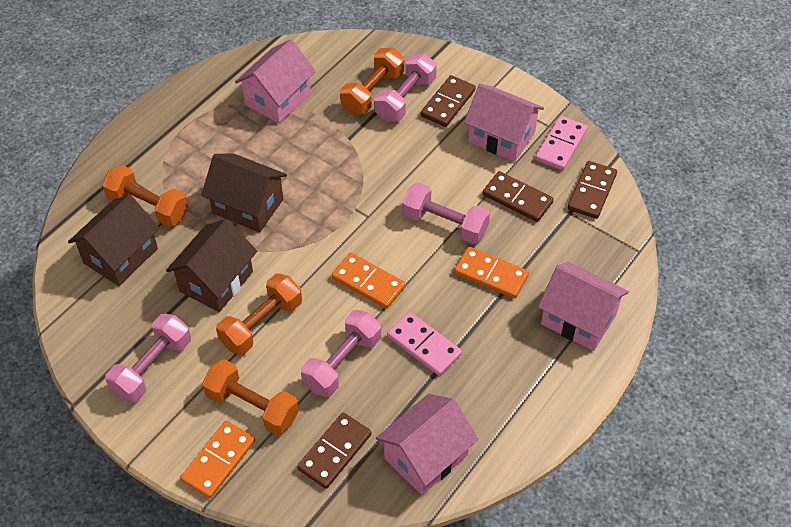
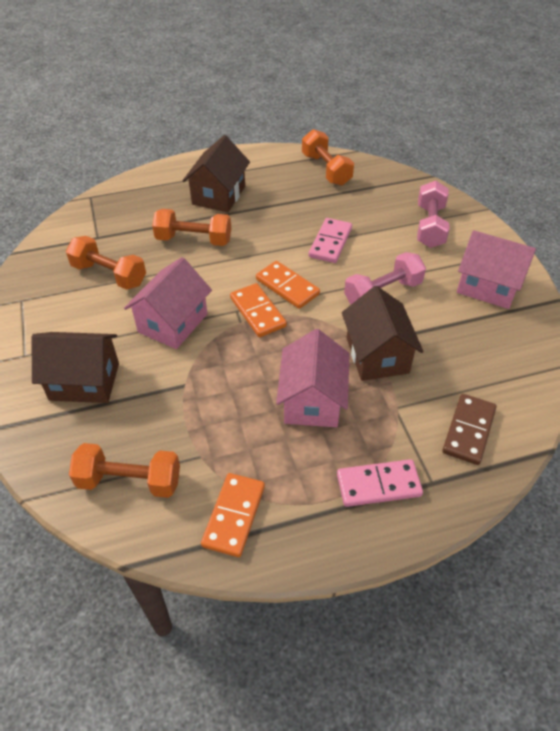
brown domino: [297,412,371,489] [421,75,476,127] [483,171,554,222] [567,161,617,219] = 4 -> [442,394,496,465] = 1
pink dumbbell: [105,314,191,403] [301,310,381,397] [374,54,437,121] [402,183,490,244] = 4 -> [344,252,426,305] [417,181,449,248] = 2
pink house: [235,39,316,123] [376,394,478,495] [464,84,544,162] [538,262,629,351] = 4 -> [124,257,212,349] [276,329,350,427] [457,230,536,309] = 3

